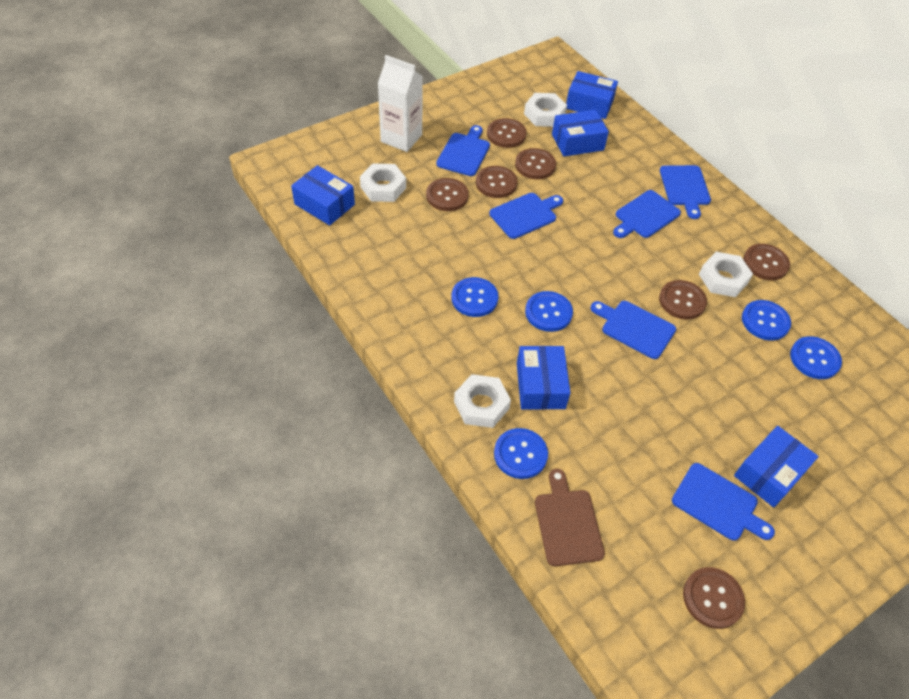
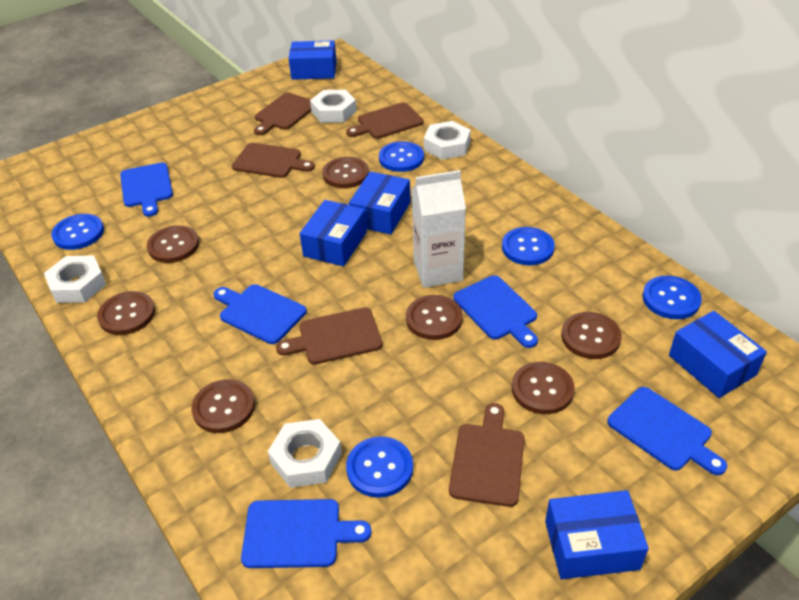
blue cutting board: [436,125,490,176] [489,193,563,239] [590,301,676,359] [613,190,681,238] [660,165,711,219] [672,463,775,541] = 6 -> [120,162,173,217] [213,284,307,344] [241,499,372,568] [453,275,538,348] [607,387,727,475] = 5
brown cutting board: [535,469,605,566] = 1 -> [232,143,315,178] [254,93,311,135] [276,307,383,365] [346,103,424,139] [449,403,525,507] = 5

